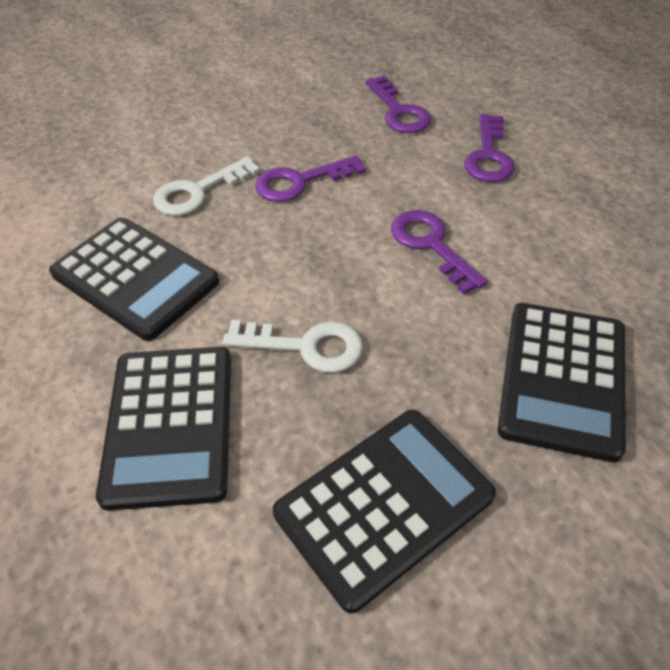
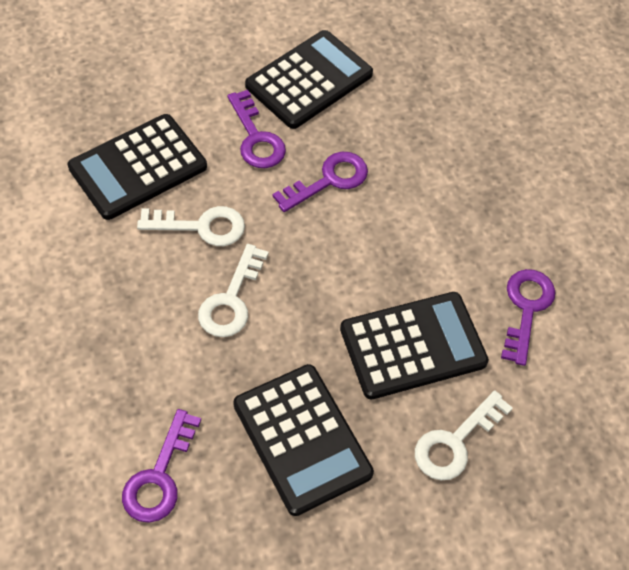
white key: [153,156,260,216] [222,320,363,373] = 2 -> [137,206,245,246] [198,244,269,337] [415,390,513,481] = 3

